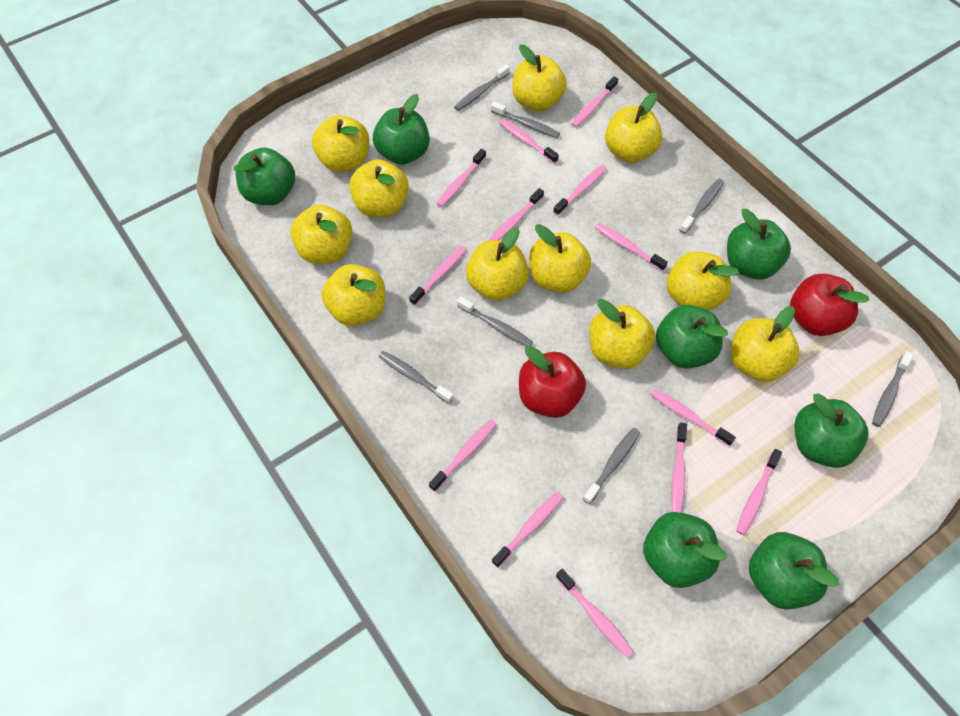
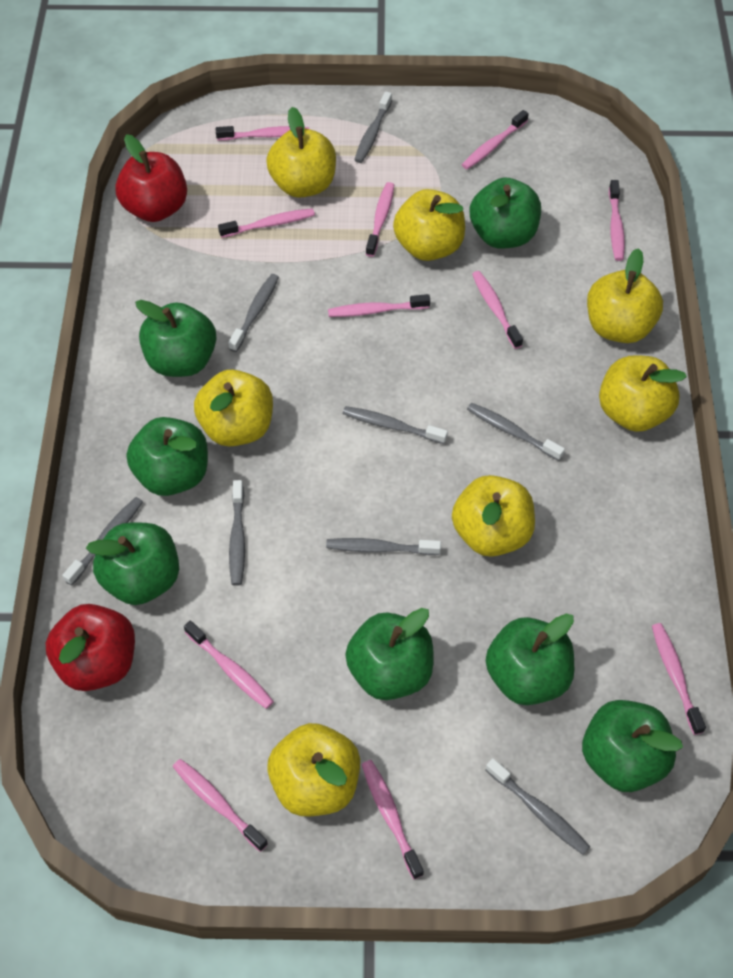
grey toothbrush: [378,351,454,404] [454,64,510,111] [457,297,533,347] [491,102,560,138] [583,428,640,504] [679,179,724,234] [872,351,914,427] = 7 -> [62,497,143,585] [228,274,279,352] [229,480,245,586] [326,538,441,555] [343,406,448,444] [355,91,392,163] [467,403,565,461] [486,758,590,855] = 8
pink toothbrush: [409,245,467,305] [429,419,497,492] [436,149,486,207] [488,188,544,241] [492,492,564,568] [499,119,559,164] [553,165,607,216] [556,569,634,658] [571,76,618,127] [595,223,668,271] [651,388,736,446] [671,423,687,513] [736,449,782,535] = 13 -> [173,759,268,852] [184,621,274,709] [216,126,309,141] [218,208,315,238] [328,294,430,317] [361,760,424,879] [366,182,394,257] [462,110,529,169] [472,271,523,349] [609,180,625,261] [652,623,706,735] = 11
yellow apple: [290,205,352,264] [312,115,369,172] [322,264,385,326] [349,159,409,217] [466,227,529,301] [512,44,567,112] [529,224,591,293] [589,299,655,369] [605,93,663,163] [667,252,739,310] [730,306,800,382] = 11 -> [194,369,273,447] [266,107,336,198] [267,723,360,816] [393,189,465,261] [452,475,535,557] [587,248,663,343] [599,355,687,432] = 7

